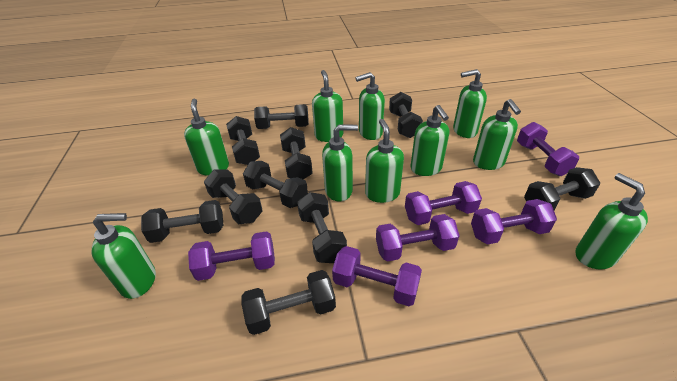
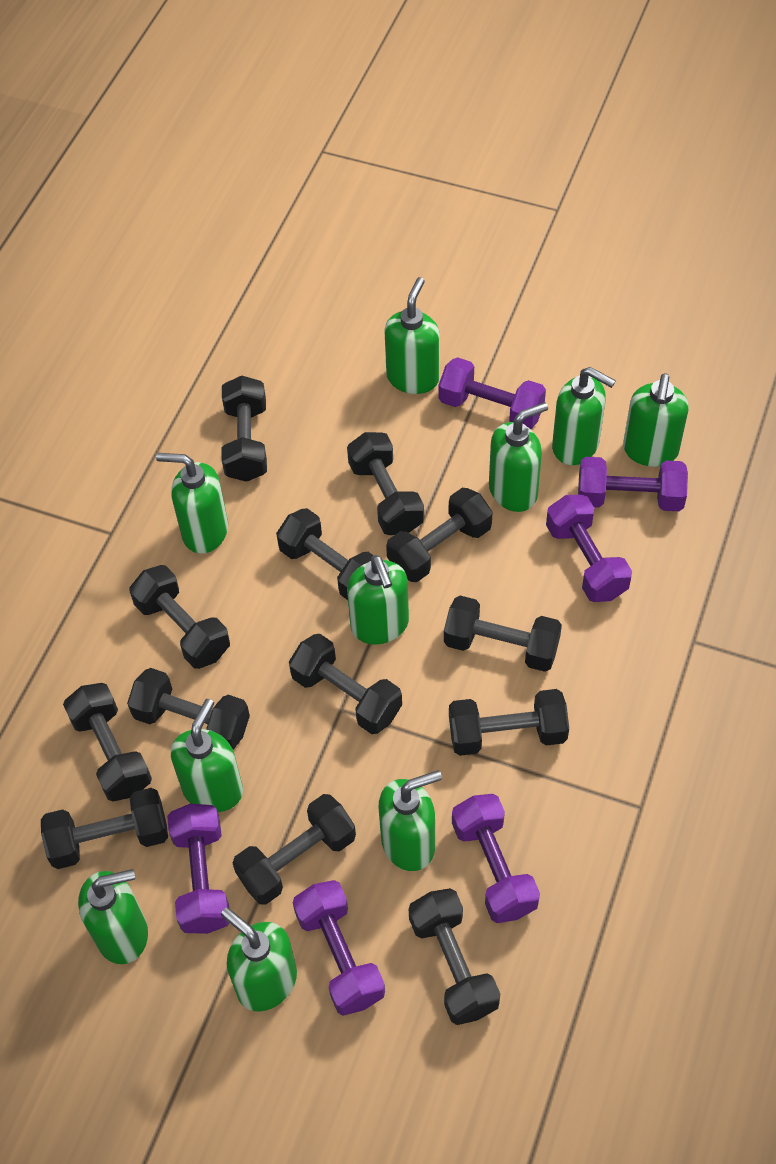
black dumbbell: [141,200,223,243] [204,170,262,224] [226,116,260,165] [242,270,336,335] [243,161,308,208] [254,104,309,129] [280,127,313,179] [297,192,347,263] [389,92,423,138] [524,167,600,210] = 10 -> [41,788,168,869] [63,683,152,801] [127,668,250,750] [130,565,230,669] [222,375,267,482] [233,794,356,905] [276,508,374,600] [289,634,402,734] [347,432,424,535] [386,488,493,582] [409,888,500,1025] [444,596,562,672] [449,689,569,756] = 13

